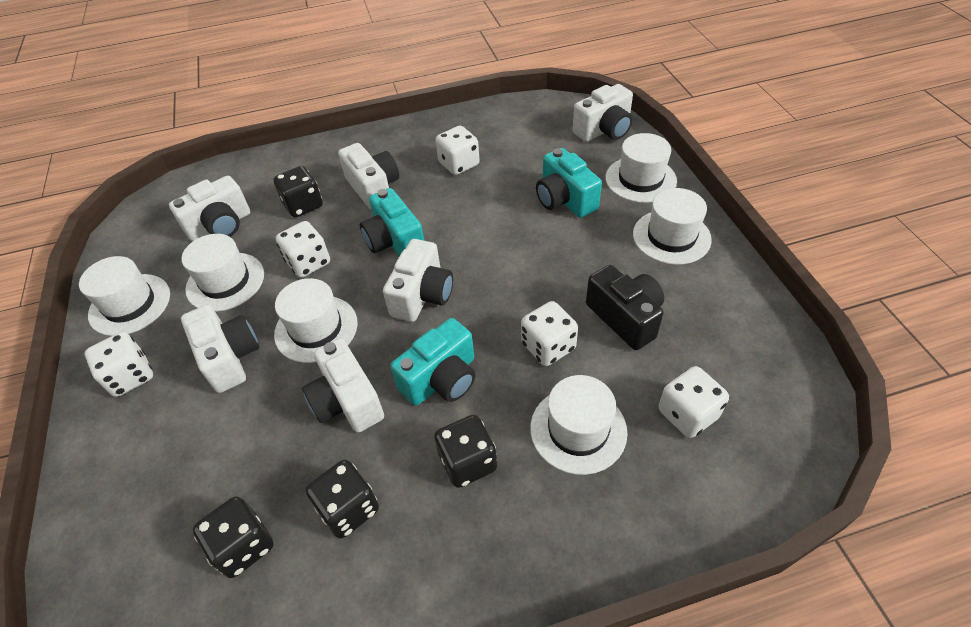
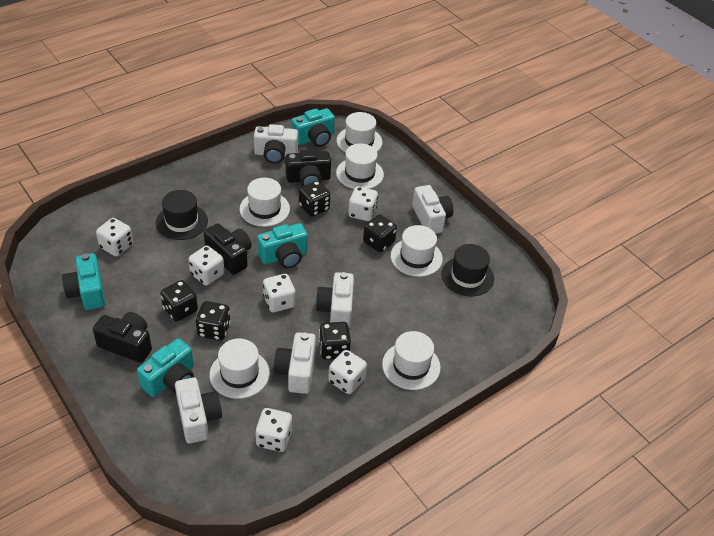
black camera: [586,265,664,350] = 1 -> [93,312,152,363] [204,223,251,275] [285,149,331,186] = 3
black dice: [193,496,273,578] [273,166,323,218] [306,460,379,539] [434,415,497,488] = 4 -> [160,280,198,321] [196,301,231,340] [299,181,330,217] [319,322,351,360] [363,215,397,252] = 5
black hat: none = 0 -> [156,190,208,240] [441,244,494,296] = 2
turquoise camera: [360,188,424,256] [390,318,475,406] [536,148,602,218] = 3 -> [62,253,105,310] [137,338,194,397] [257,223,308,268] [291,108,335,147] = 4
white camera: [169,176,250,241] [181,305,259,393] [302,338,384,433] [338,143,399,210] [383,239,453,322] [572,84,633,142] = 6 -> [175,377,222,444] [254,124,298,164] [274,332,316,394] [316,272,354,328] [412,185,453,234] = 5
white dice: [85,332,153,397] [276,221,330,278] [435,126,480,175] [521,301,578,366] [659,366,729,438] = 5 -> [96,218,133,256] [188,246,224,285] [255,408,292,452] [263,274,296,312] [328,350,367,394] [348,186,378,221] = 6

